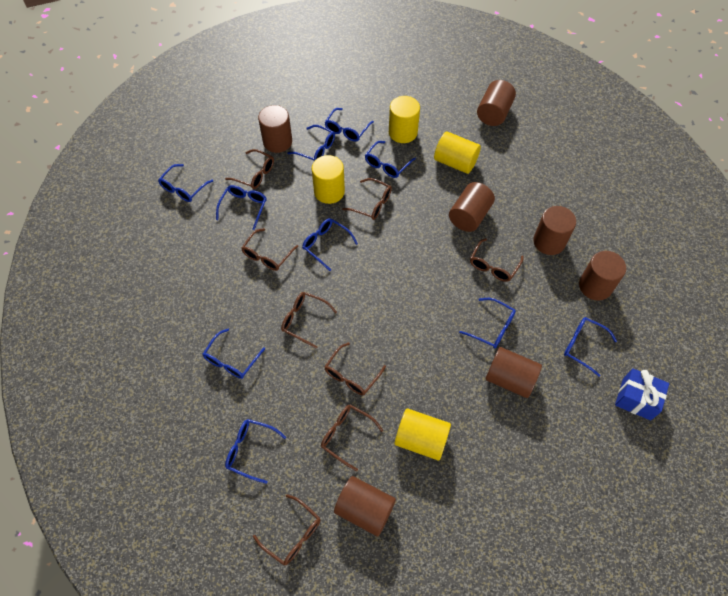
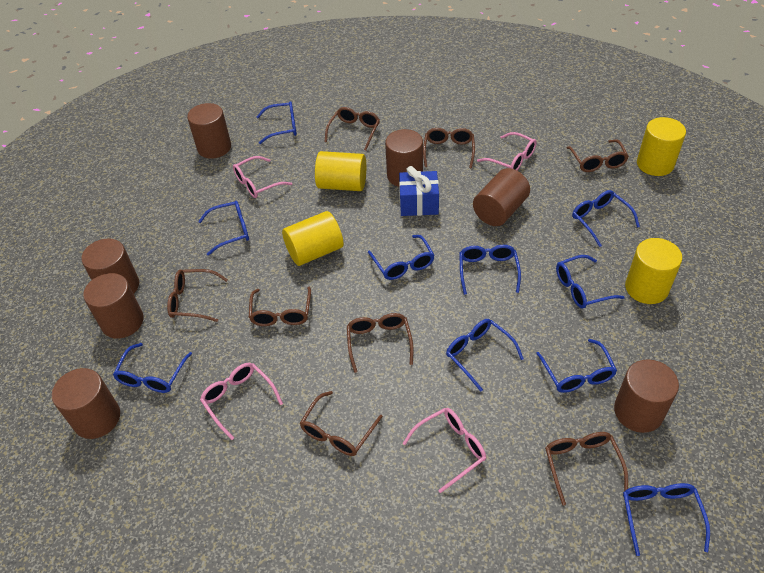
pink glasses: none = 0 -> [200,363,283,440] [233,156,292,198] [403,408,486,493] [477,132,537,170] = 4

